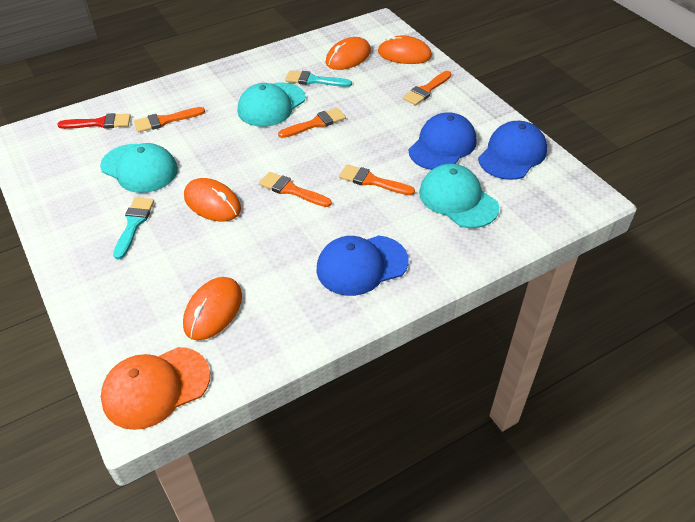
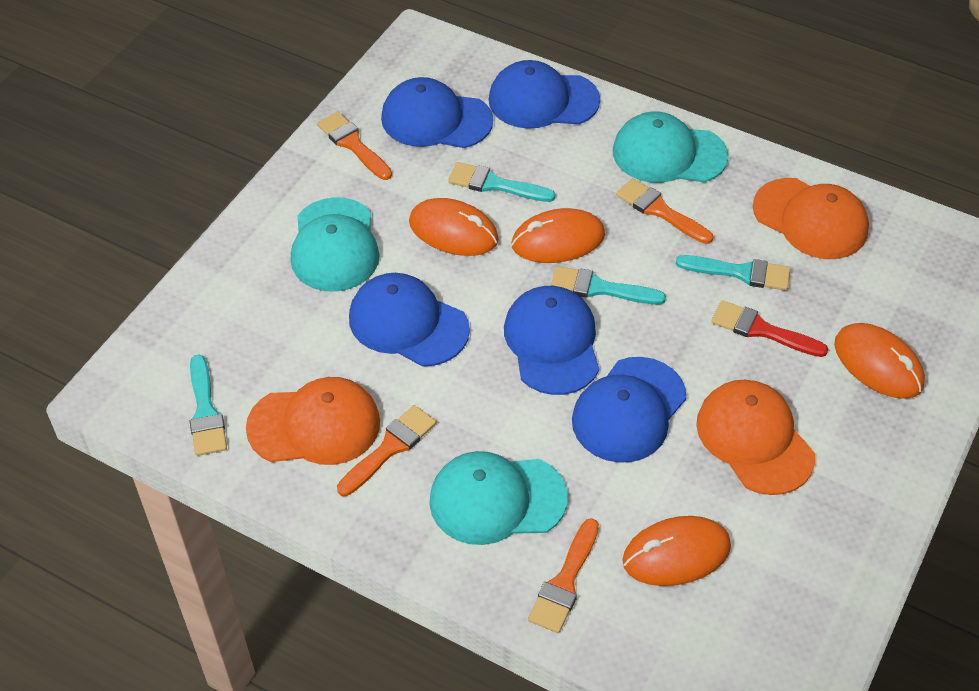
blue cap: [316,235,409,296] [408,112,477,170] [478,121,547,180] = 3 -> [349,273,470,367] [381,77,493,148] [489,60,600,129] [504,286,599,395] [572,357,687,463] = 5
orange brush: [134,107,205,133] [259,172,332,207] [278,108,346,138] [339,164,415,195] [403,71,451,105] = 5 -> [317,112,392,180] [337,405,436,496] [528,518,599,633] [616,178,713,244] = 4
orange cap: [101,347,210,430] = 1 -> [246,377,380,465] [696,380,815,495] [753,178,869,259] = 3
turquoise brush: [113,197,154,259] [285,70,352,87] = 2 -> [190,354,227,456] [448,162,556,202] [551,266,666,305] [676,255,791,291] = 4

